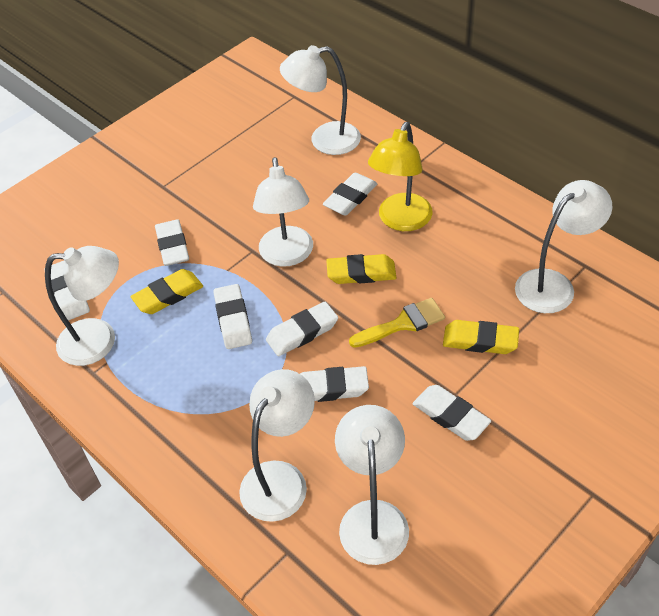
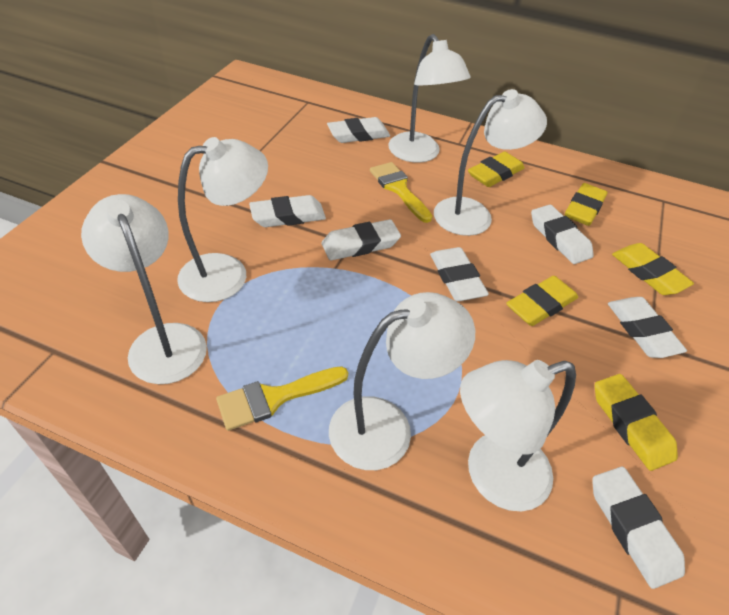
yellow brush: [349,298,445,348] = 1 -> [216,366,348,431] [370,162,432,223] = 2
yellow eraser: [130,269,203,314] [326,254,396,284] [443,320,519,354] = 3 -> [468,152,525,187] [507,276,578,326] [565,183,607,226] [595,374,678,471] [612,243,694,295] = 5
yellow lamp: [368,122,433,231] = 1 -> none = 0

